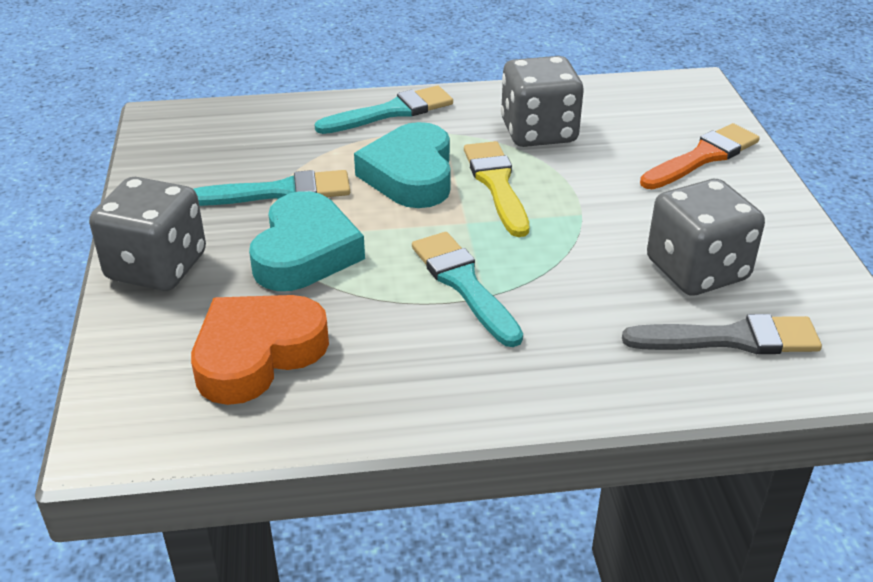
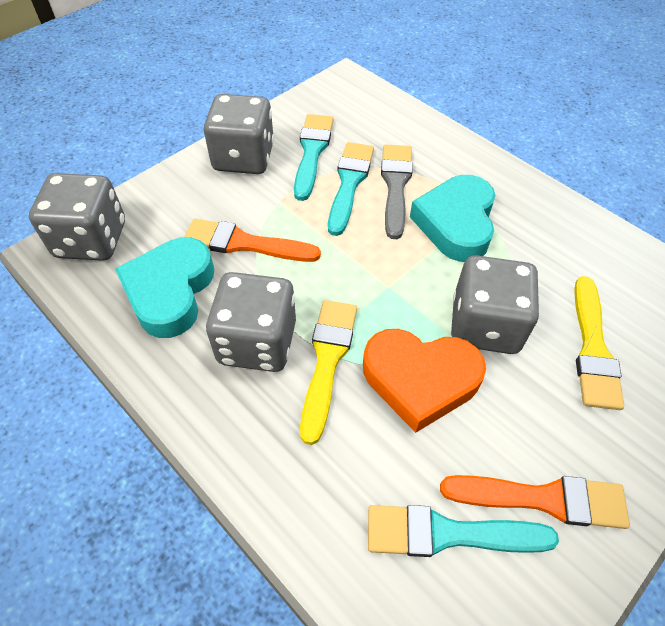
grey dice: [89,177,206,291] [501,56,584,147] [647,179,765,296] = 3 -> [29,173,125,261] [204,94,274,174] [206,272,296,372] [451,255,539,354] = 4
orange brush: [640,123,760,189] = 1 -> [184,219,321,262] [440,475,630,529] = 2
yellow brush: [464,141,529,237] = 1 -> [300,300,357,445] [574,276,624,410] = 2

